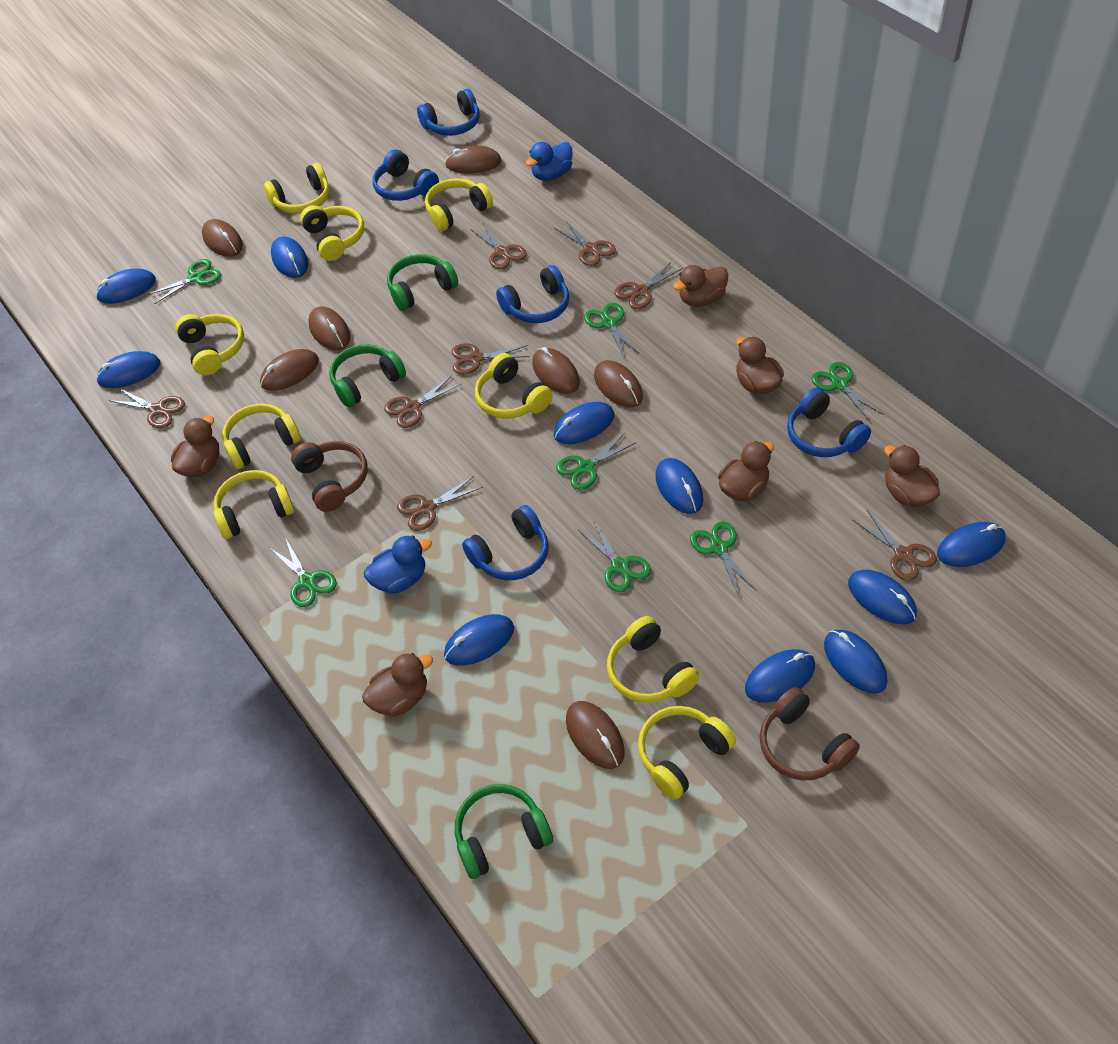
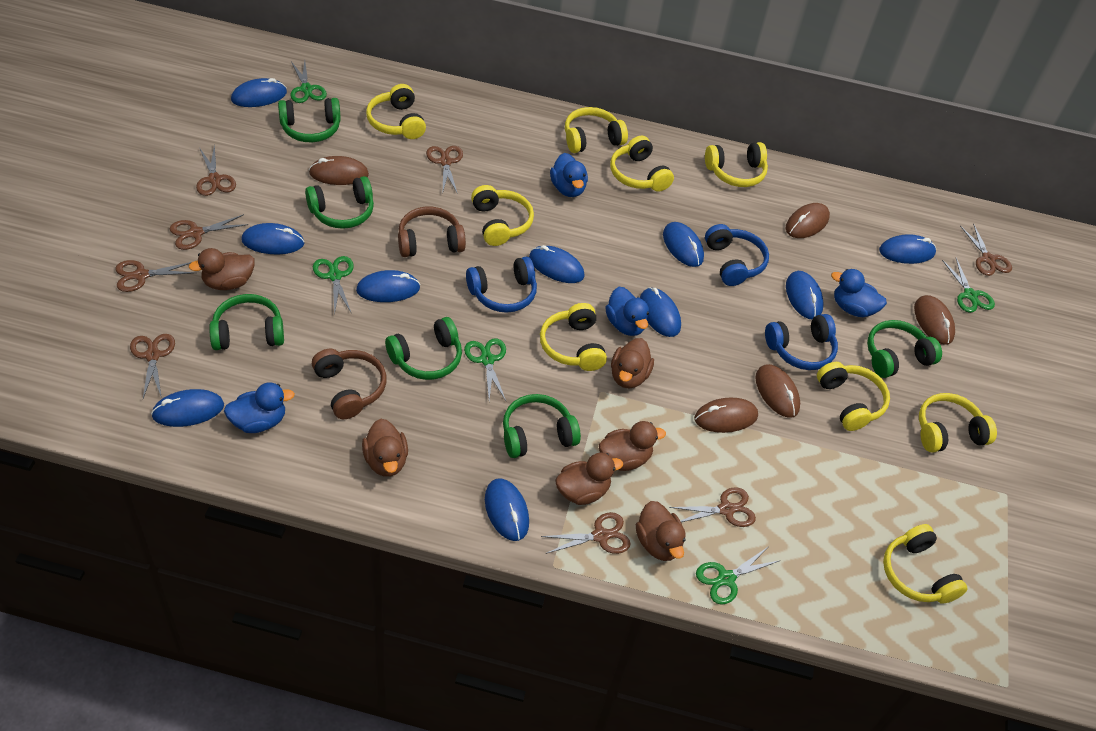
blue duck: [364,536,432,594] [526,142,573,181] = 2 -> [224,382,295,433] [550,153,588,197] [605,287,649,336] [831,269,887,317] = 4
blue headphones: [372,149,439,201] [417,89,480,136] [462,505,549,580] [496,265,569,323] [787,388,871,457] = 5 -> [466,257,537,313] [705,224,769,286] [765,314,838,370] = 3
brown mouse: [202,219,243,257] [260,349,319,391] [308,307,350,350] [445,145,502,174] [532,347,580,394] [566,701,625,769] [594,360,643,407] = 7 -> [309,156,369,185] [694,398,758,433] [755,364,800,418] [786,203,830,238] [914,295,955,345] = 5
green headphones: [329,344,406,408] [387,254,458,311] [455,784,553,879] = 3 -> [209,294,284,350] [278,98,341,142] [305,176,374,229] [385,317,462,380] [503,394,581,458] [867,320,942,378] = 6
green scissors: [147,259,221,304] [269,537,337,607] [556,433,635,490] [578,521,651,592] [584,303,640,357] [690,522,757,596] [812,362,884,422] = 7 -> [290,61,327,103] [313,256,354,313] [464,338,506,401] [696,547,781,605] [942,258,995,313] = 5

